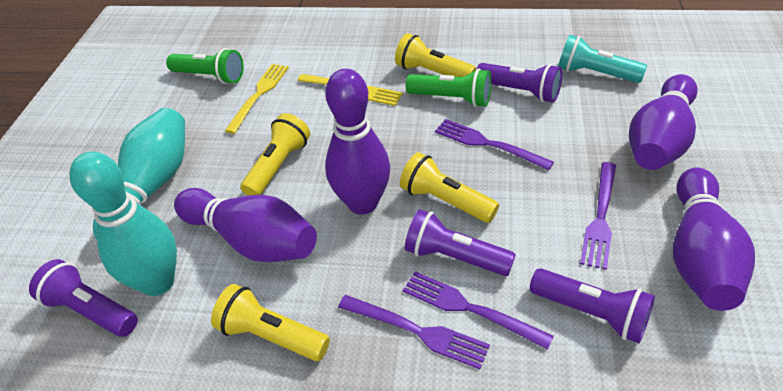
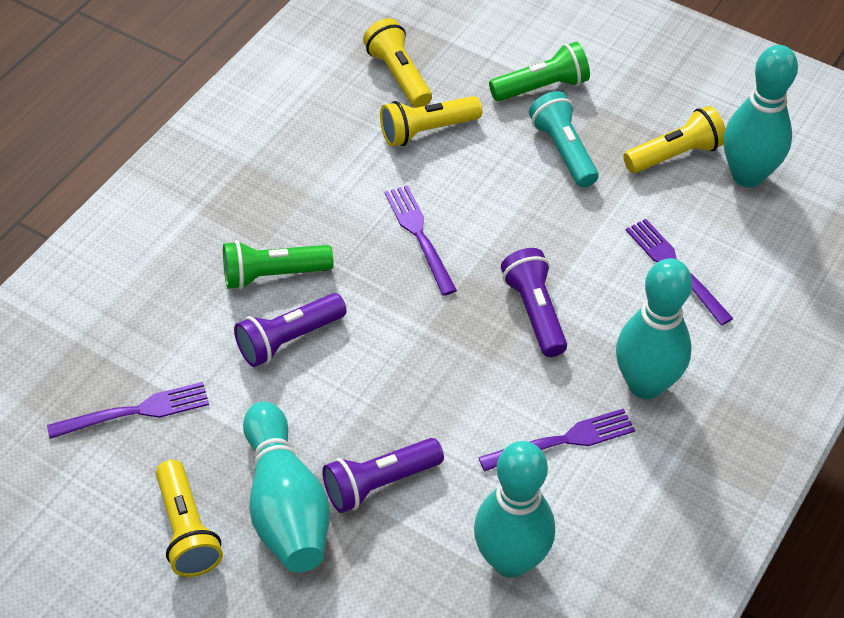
purple bowling pin: [174,188,317,262] [325,69,390,215] [629,74,698,170] [673,168,755,311] = 4 -> none = 0
purple flashlight: [29,259,138,337] [405,209,516,276] [476,63,562,103] [530,268,655,343] = 4 -> [234,293,347,367] [322,438,444,513] [501,248,567,357] = 3
turquoise bowling pin: [69,152,177,296] [93,108,185,240] = 2 -> [243,401,330,573] [474,441,555,577] [616,258,692,399] [724,45,798,187] = 4
yellow fork: [225,64,289,134] [298,74,403,106] = 2 -> none = 0

